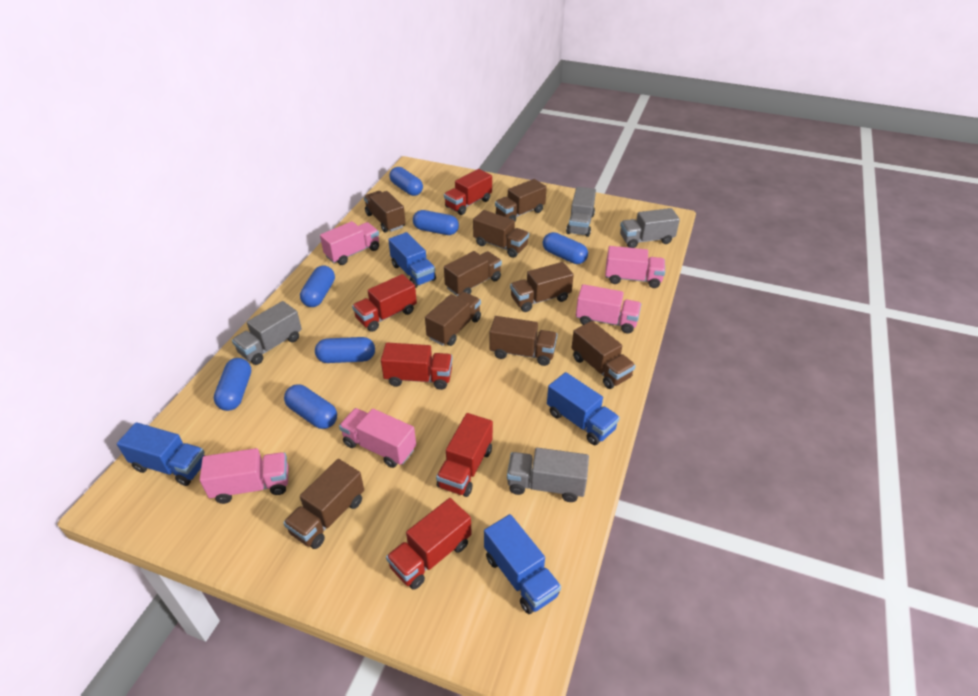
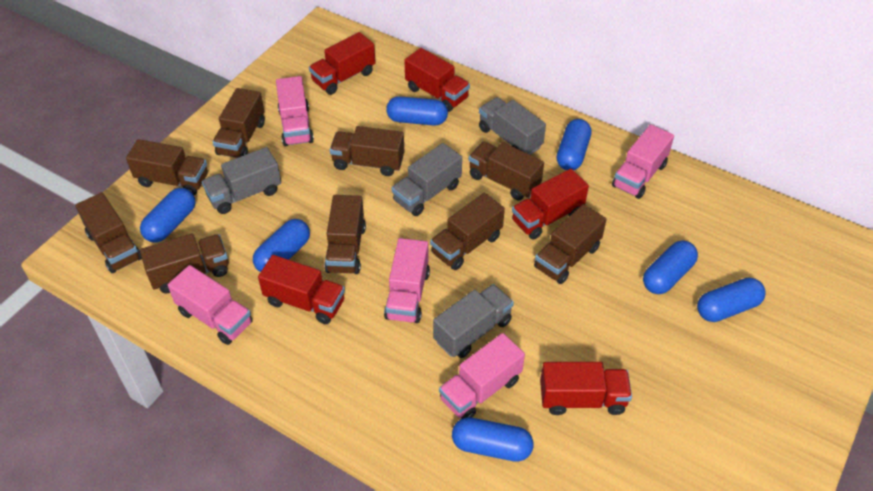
blue truck: [117,422,205,486] [388,232,436,288] [484,514,561,614] [547,372,620,445] = 4 -> none = 0

